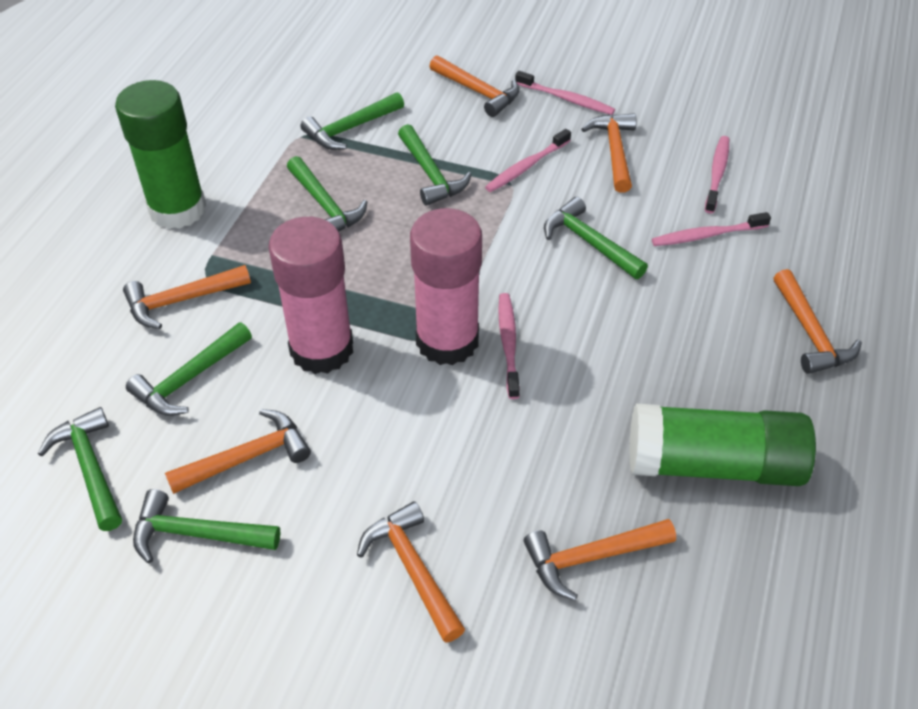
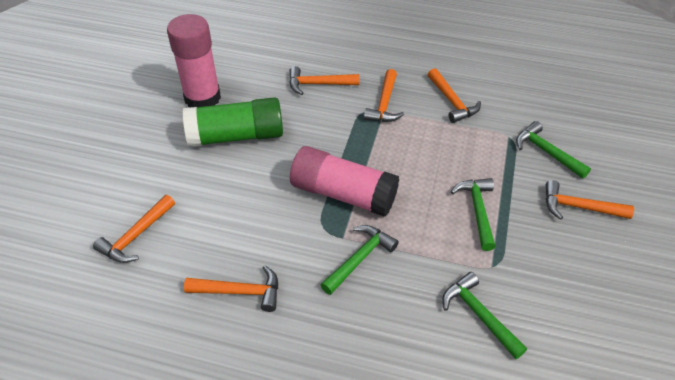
green glue stick: [115,80,206,229] [629,404,816,486] = 2 -> [183,97,283,147] = 1
green hammer: [38,407,122,531] [126,322,252,416] [133,489,280,563] [287,156,367,232] [301,92,404,150] [398,124,472,206] [544,197,648,279] = 7 -> [321,225,399,295] [443,272,527,359] [451,178,496,251] [516,121,591,179] = 4
orange hammer: [123,265,251,329] [165,409,311,494] [357,501,465,643] [429,55,519,117] [524,519,676,601] [581,113,637,193] [774,269,862,374] = 7 -> [93,195,175,263] [184,265,278,312] [289,66,359,95] [364,69,404,122] [428,68,481,123] [546,180,634,220] = 6
pink toothbrush: [485,129,571,192] [498,293,520,399] [515,71,615,115] [652,212,771,246] [705,136,729,214] = 5 -> none = 0

